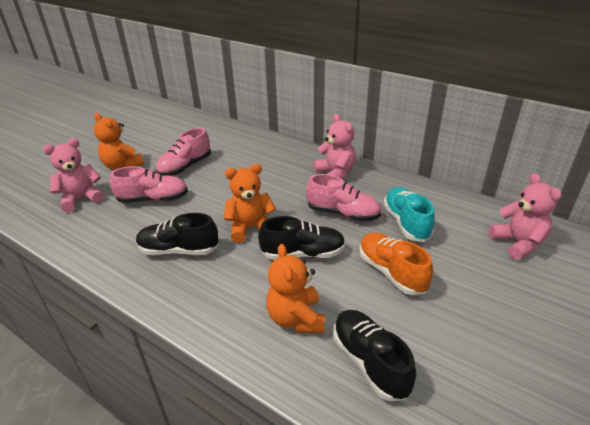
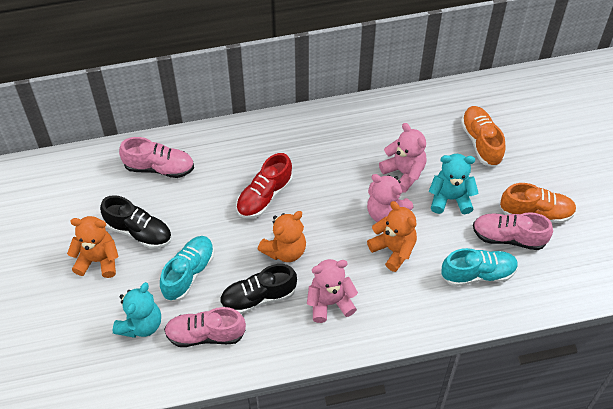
black shoe: [136,213,219,255] [258,216,346,260] [333,310,416,401] = 3 -> [100,195,172,249] [220,264,297,314] = 2
orange shoe: [359,232,433,295] = 1 -> [461,106,506,167] [500,183,577,223] = 2
red shoe: none = 0 -> [236,153,293,218] = 1
turquoise shoe: [383,187,435,242] = 1 -> [160,236,214,301] [441,248,518,286] = 2
turquoise teddy bear: none = 0 -> [113,282,161,338] [429,154,478,214] = 2

